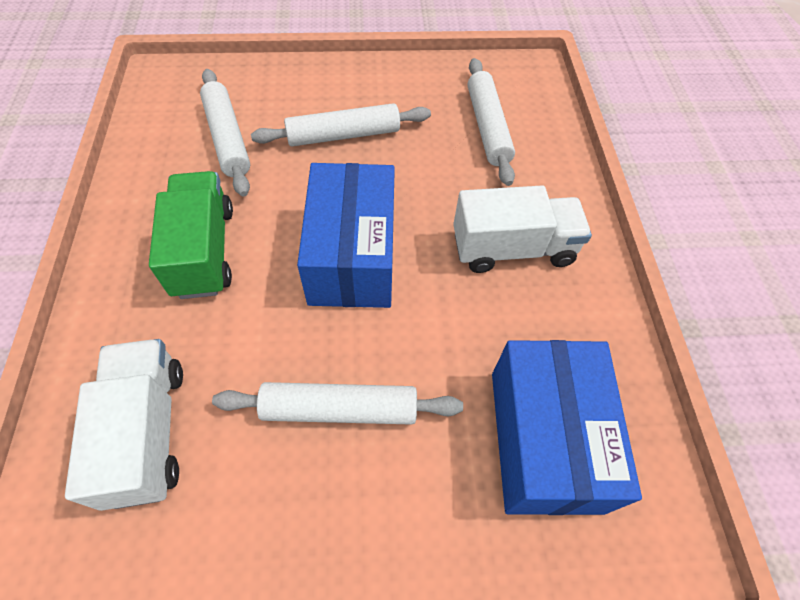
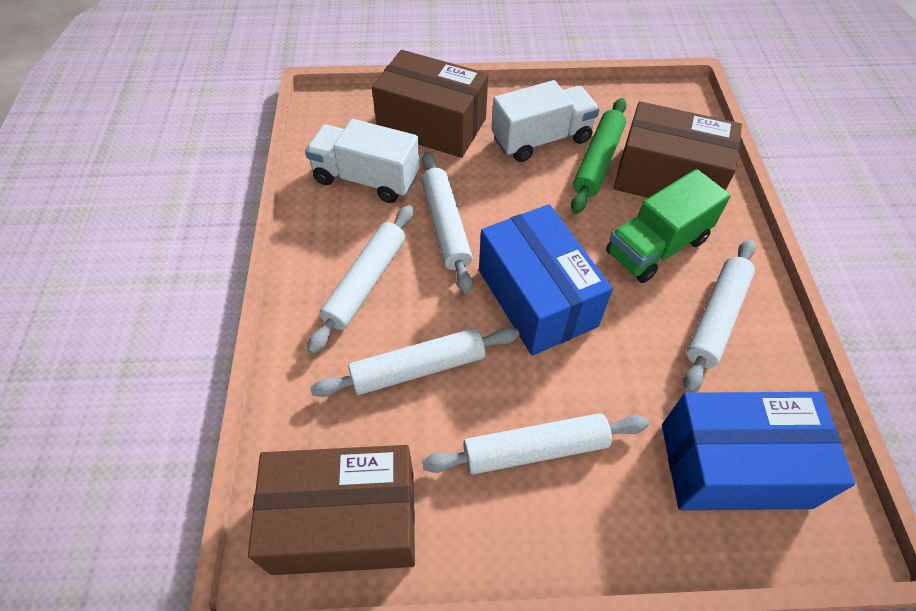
brown box: none = 0 -> [248,445,415,575] [372,50,488,158] [614,101,742,198] = 3
green rolling pin: none = 0 -> [571,98,627,214] = 1
white rolling pin: [200,69,250,197] [212,382,463,425] [251,103,431,146] [467,58,515,186] = 4 -> [307,205,413,354] [310,327,519,397] [421,152,473,294] [422,413,649,474] [683,239,756,393] = 5

